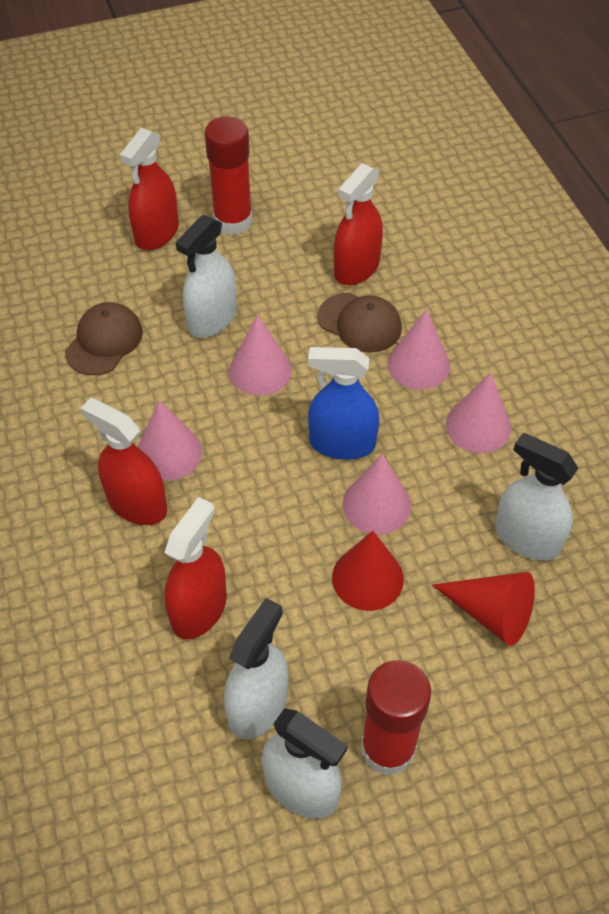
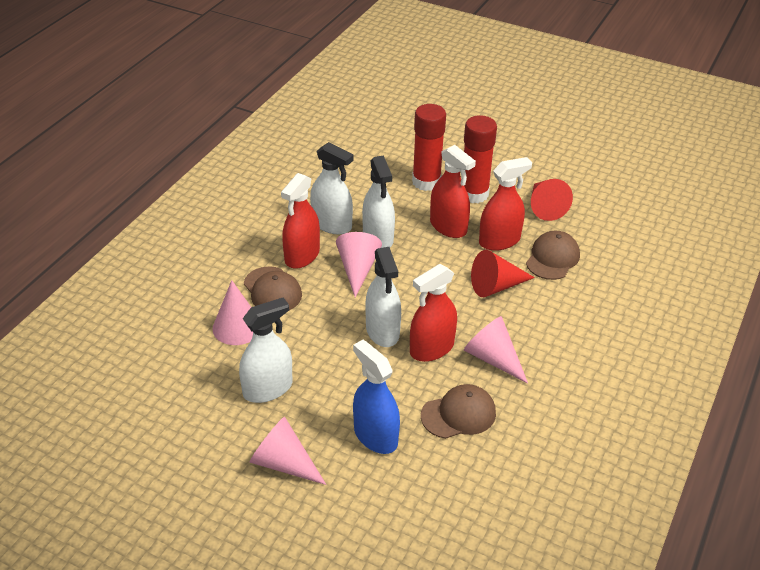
brown cap: [65,302,143,375] [317,293,402,353] = 2 -> [244,266,302,310] [421,384,496,439] [526,231,580,280] = 3
pink cone: [138,400,202,481] [229,315,292,395] [343,454,411,535] [388,309,450,390] [446,373,511,453] = 5 -> [212,280,253,345] [250,417,326,485] [336,232,382,298] [464,316,528,384] = 4

